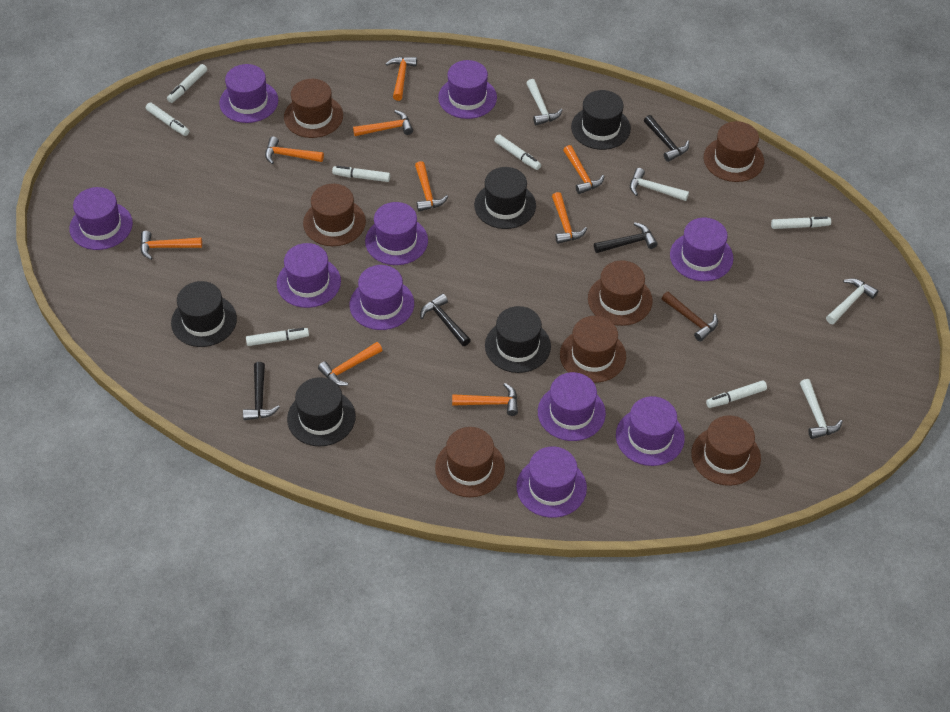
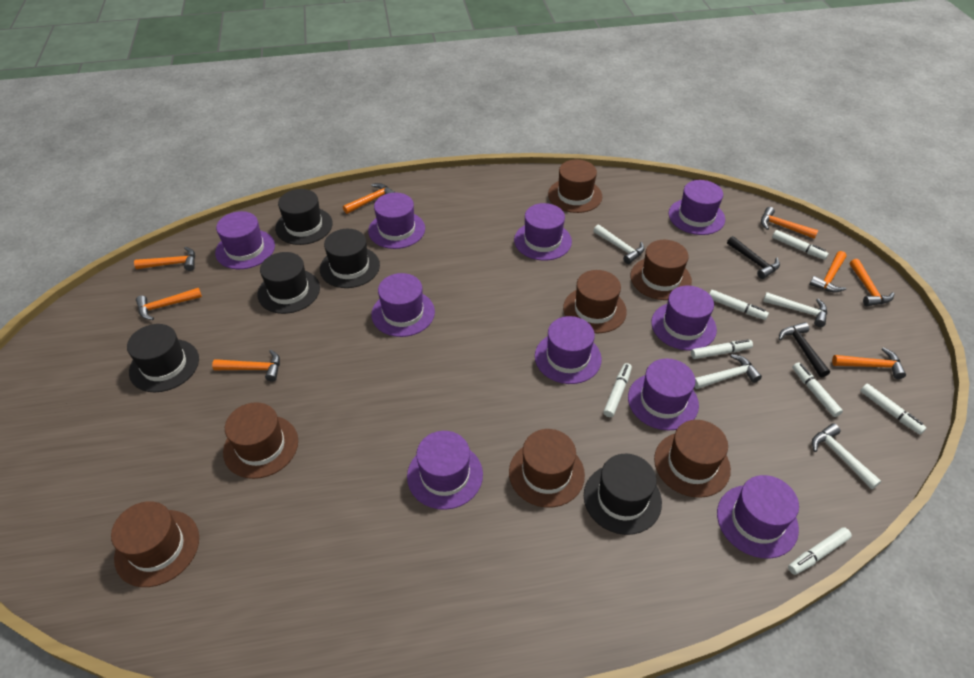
black hammer: [243,362,280,420] [420,294,471,346] [594,222,657,253] [644,115,689,162] = 4 -> [727,236,780,279] [779,322,830,378] = 2
brown hammer: [662,292,718,342] = 1 -> none = 0
orange hammer: [140,231,202,260] [265,137,324,164] [318,342,382,386] [353,110,413,136] [386,57,417,101] [415,161,448,211] [452,383,518,416] [552,192,587,244] [563,145,605,194] = 9 -> [134,247,195,271] [136,288,202,320] [212,350,280,381] [343,183,396,214] [761,207,818,239] [809,251,846,293] [832,347,906,379] [849,259,895,306] = 8

